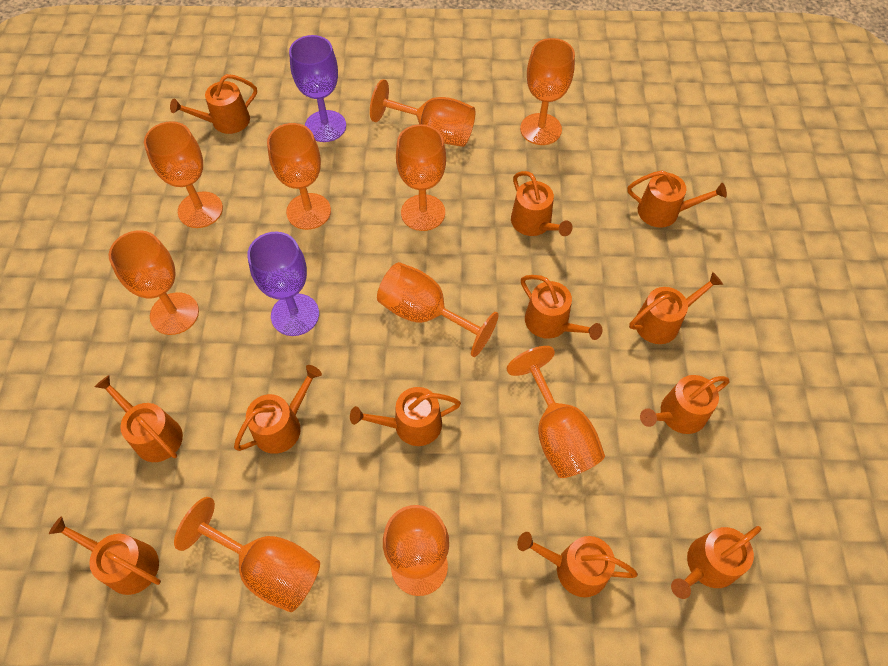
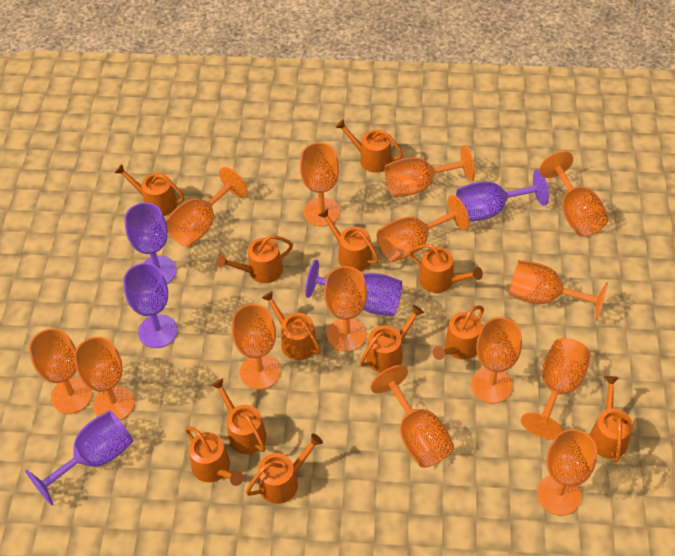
orange goblet: [109,230,199,335] [144,121,223,228] [174,497,320,612] [267,123,331,230] [370,79,475,147] [377,262,499,357] [383,505,449,596] [396,124,446,231] [506,346,605,478] [520,38,575,145] = 10 -> [29,328,92,414] [74,337,135,420] [166,167,248,247] [232,304,280,390] [300,142,340,227] [324,266,367,352] [371,365,454,468] [377,195,469,262] [385,145,475,197] [471,317,522,403] [509,260,608,321] [521,338,591,439] [537,429,597,516] [539,151,609,237] = 14
purple goblet: [247,232,319,336] [289,35,346,142] = 2 -> [25,410,133,506] [123,263,178,348] [125,202,177,284] [305,260,402,316] [456,169,549,222] = 5

